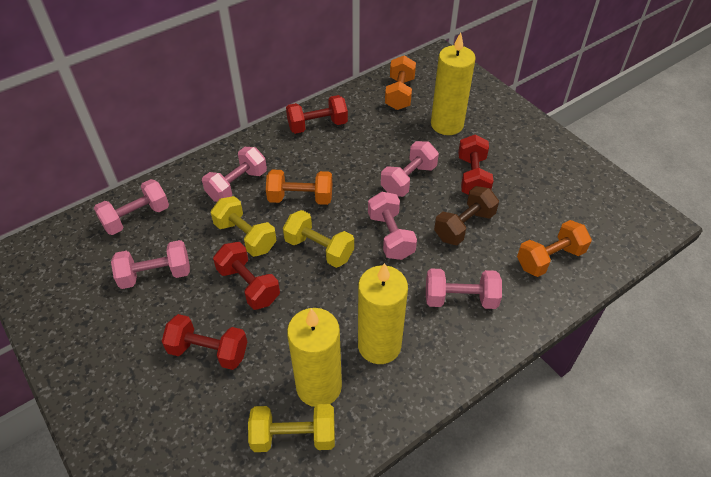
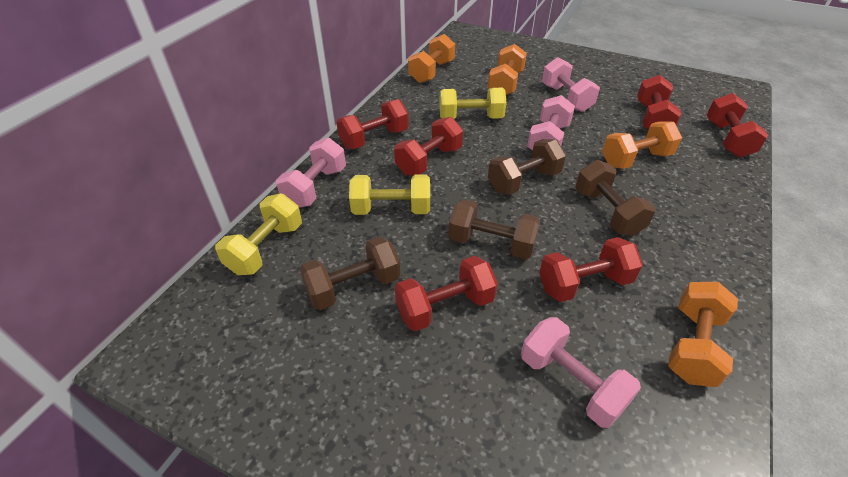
brown dumbbell: [434,186,499,245] = 1 -> [300,237,400,310] [448,199,540,259] [488,139,566,195] [575,160,655,236] = 4
orange dumbbell: [266,170,332,205] [385,56,416,110] [517,220,592,277] = 3 -> [408,34,455,83] [488,44,527,95] [602,121,682,169] [668,282,738,387] = 4
pink dumbbell: [94,179,169,235] [111,240,190,289] [202,147,267,202] [368,192,417,260] [381,141,439,197] [426,269,502,309] = 6 -> [276,138,346,208] [521,317,641,428] [527,95,575,151] [542,57,600,112] = 4
red dumbbell: [162,314,247,370] [213,242,280,310] [286,95,348,134] [458,134,493,195] = 4 -> [336,99,409,149] [394,117,463,176] [395,256,498,331] [539,237,643,302] [637,75,681,130] [707,93,768,157] = 6
yellow candle: [287,308,342,407] [358,263,408,364] [431,32,476,135] = 3 -> none = 0

